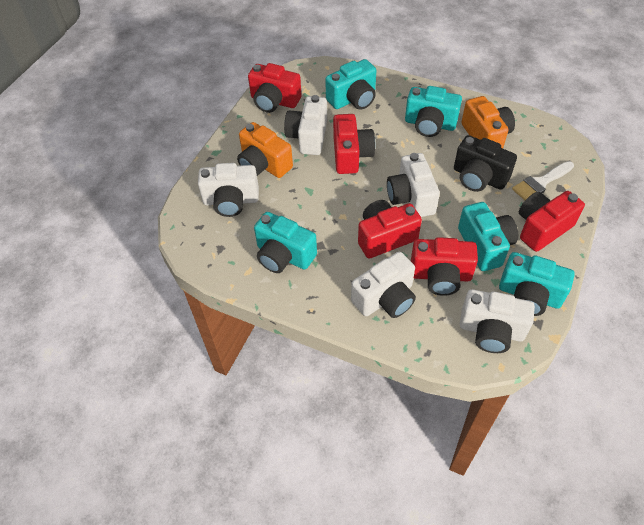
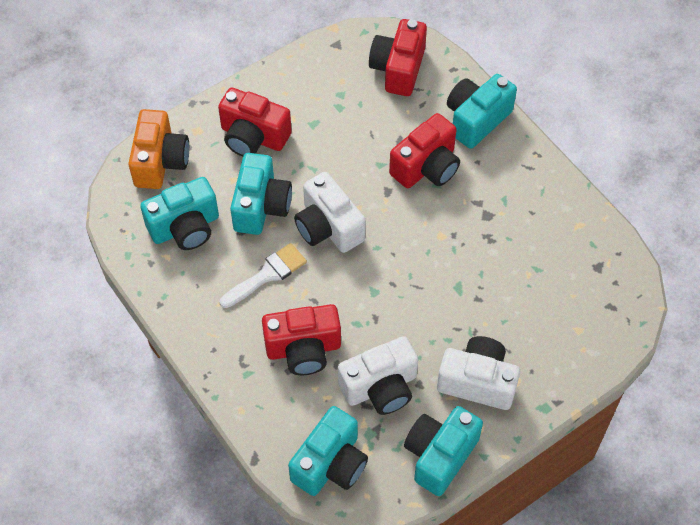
black camera: [454,135,517,192] = 1 -> none = 0
orange camera: [237,122,293,178] [461,96,515,149] = 2 -> [128,109,189,189] = 1
red camera: [248,63,302,113] [333,114,375,174] [358,200,422,258] [411,237,478,296] [519,191,585,252] = 5 -> [218,88,292,156] [262,304,341,375] [369,19,427,96] [389,113,460,188] = 4
white camera: [198,163,259,217] [284,95,327,155] [351,252,416,318] [387,153,440,217] [460,289,535,353] = 5 -> [294,172,366,253] [338,336,418,415] [437,336,520,410] = 3

